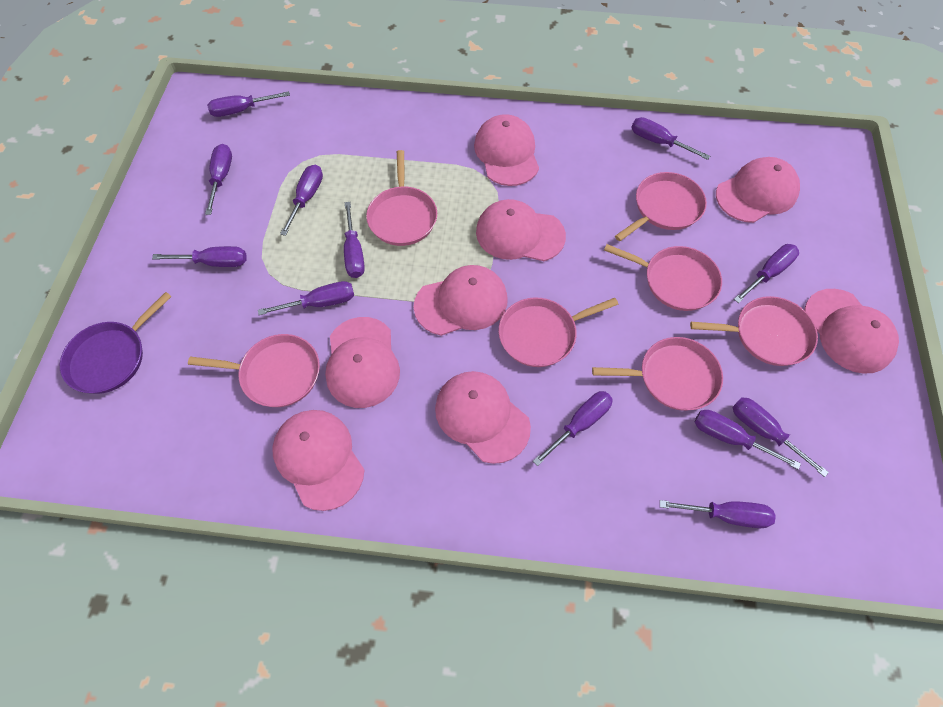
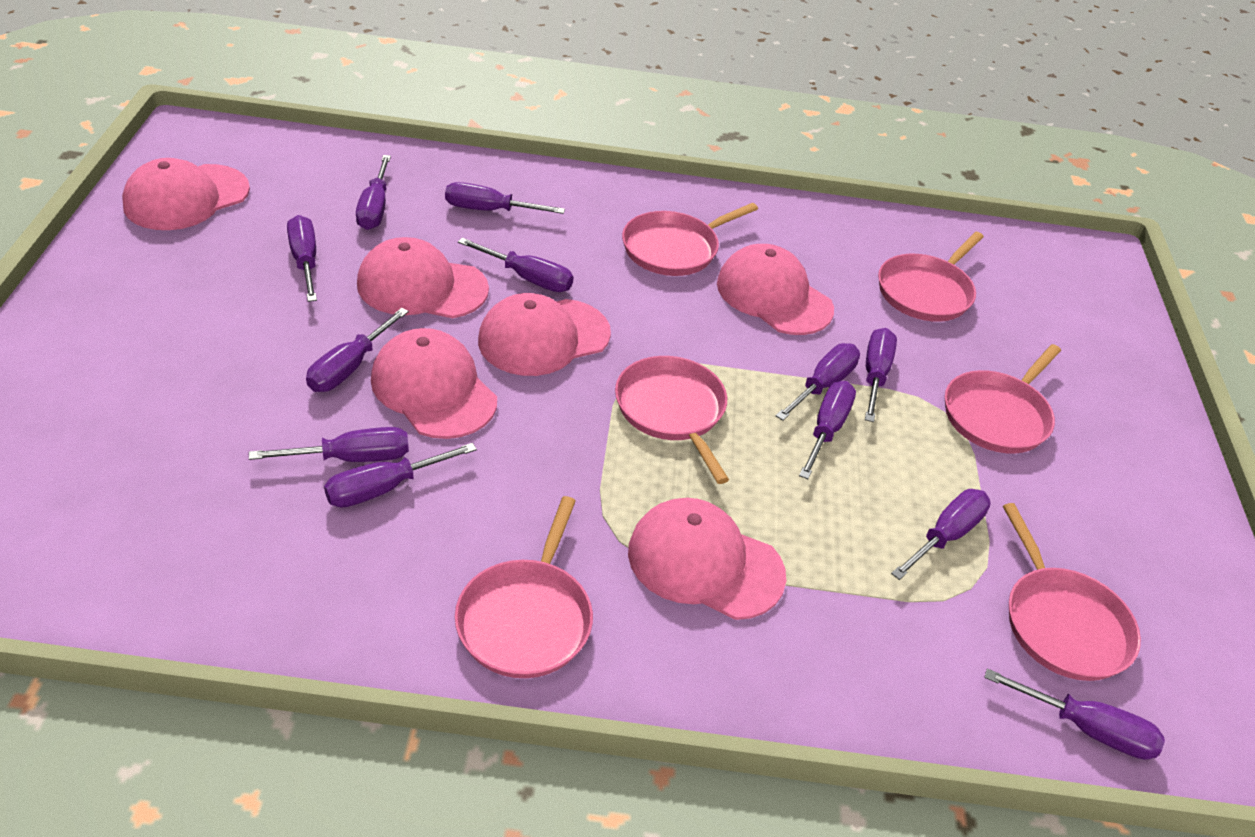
pink cap: [272,410,364,511] [325,317,400,408] [414,265,508,336] [435,371,531,464] [474,114,539,186] [476,199,566,261] [716,157,800,223] [804,289,899,374] = 8 -> [122,158,250,230] [357,237,489,318] [371,328,497,439] [478,293,611,376] [628,498,786,620] [717,244,834,335] = 6
pink pan: [188,334,320,407] [366,150,437,246] [499,297,618,367] [592,337,723,411] [604,244,722,311] [615,172,707,241] [690,296,818,366] = 7 -> [455,496,593,678] [615,356,729,484] [622,203,758,276] [878,232,984,322] [945,344,1061,454] [1003,503,1141,681] = 6
purple pan: [60,292,172,394] = 1 -> none = 0

